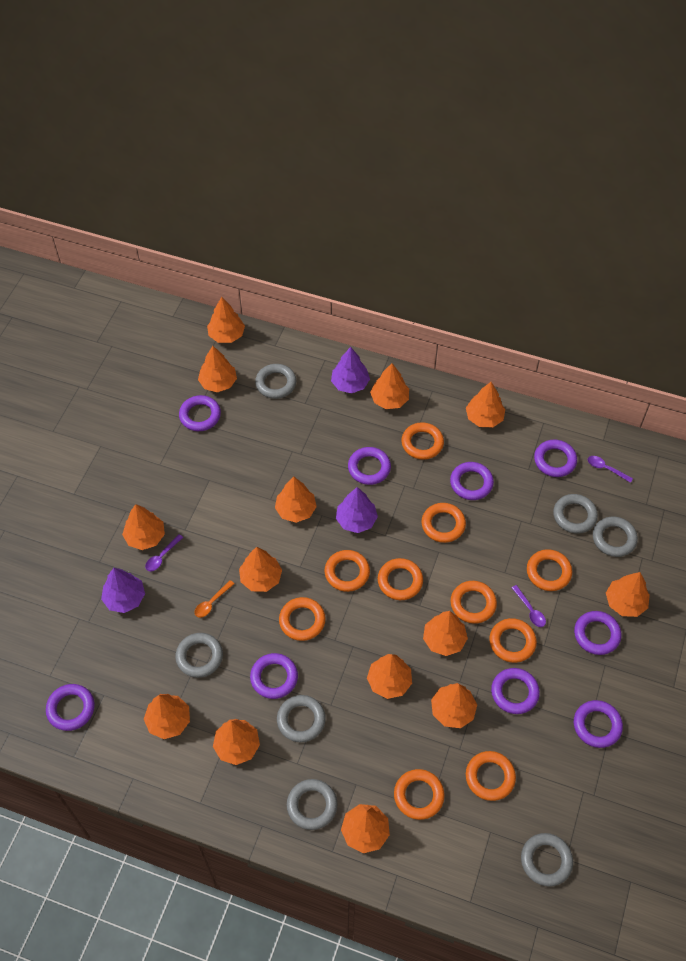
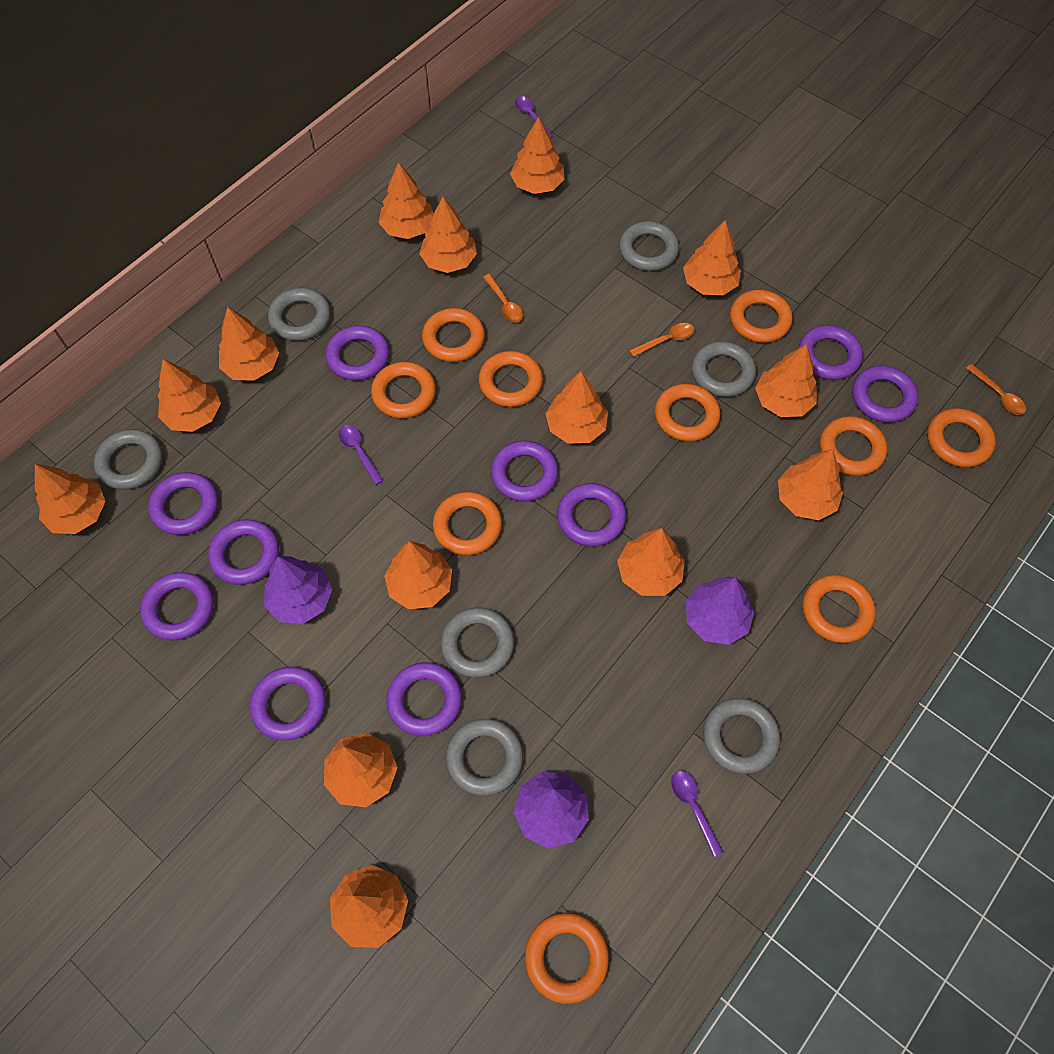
orange spoon: [194,580,234,618] = 1 -> [483,274,523,323] [629,323,694,357] [966,364,1026,415] = 3
purple ring: [46,684,95,731] [179,395,221,431] [250,653,298,699] [348,447,391,485] [450,462,494,500] [491,668,540,714] [534,439,577,477] [574,611,621,655] [574,700,623,748] = 9 -> [140,572,214,640] [148,472,218,535] [208,519,279,585] [250,667,326,740] [326,326,389,381] [386,662,462,736] [491,441,558,502] [557,483,626,546] [799,325,863,380] [852,365,918,423] = 10

